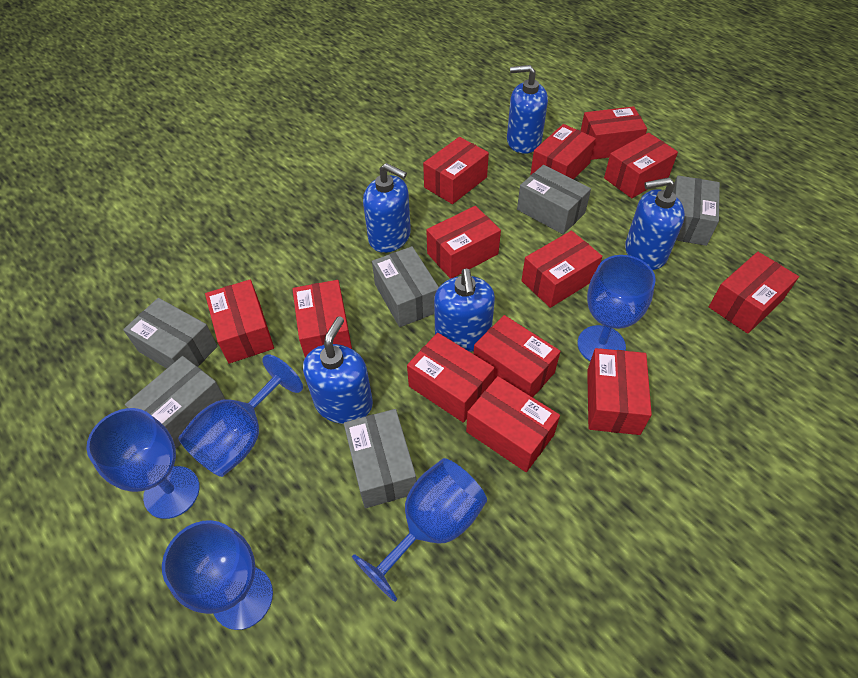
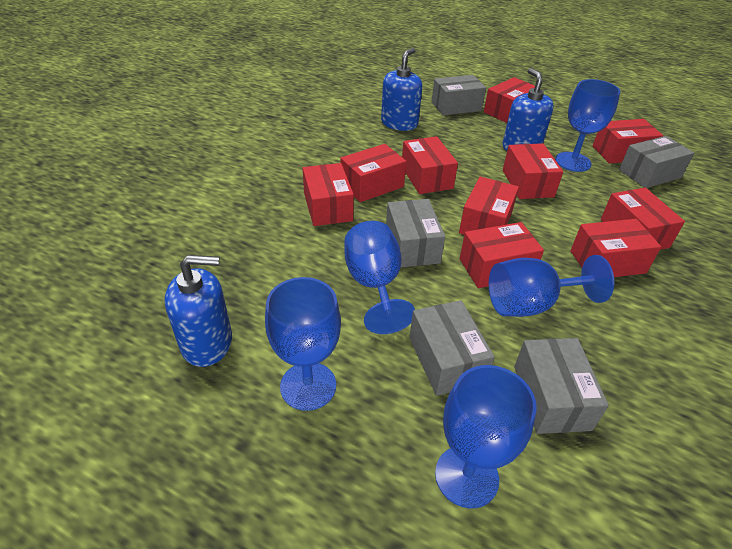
blue soap dispenser: [303,316,373,424] [363,163,411,253] [434,268,495,352] [507,65,548,154] [625,177,685,270] = 5 -> [165,255,232,367] [381,48,422,131] [503,68,554,151] = 3
grey box: [123,298,218,369] [125,356,226,448] [344,409,416,508] [372,246,439,327] [517,165,591,235] [673,175,720,246] = 6 -> [386,199,445,267] [409,300,495,396] [432,75,486,116] [514,338,609,434] [619,136,694,188] = 5
red box: [205,280,274,363] [292,280,352,357] [407,333,494,423] [423,137,489,204] [426,206,501,279] [466,376,560,472] [473,315,561,397] [521,231,602,308] [530,124,596,179] [581,106,647,160] [587,348,652,435] [604,133,678,198] [709,252,799,334] = 13 -> [303,163,354,226] [340,144,406,202] [402,136,458,194] [459,177,519,235] [460,222,544,288] [484,77,535,123] [503,143,563,199] [570,219,661,277] [593,119,663,164] [601,188,685,250] = 10

